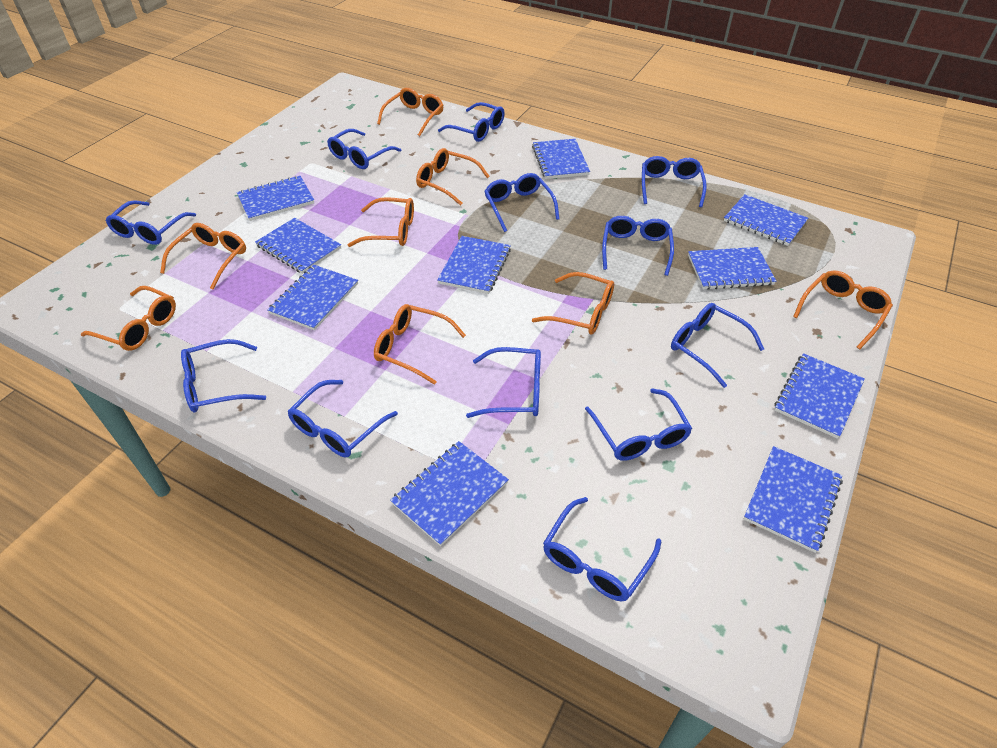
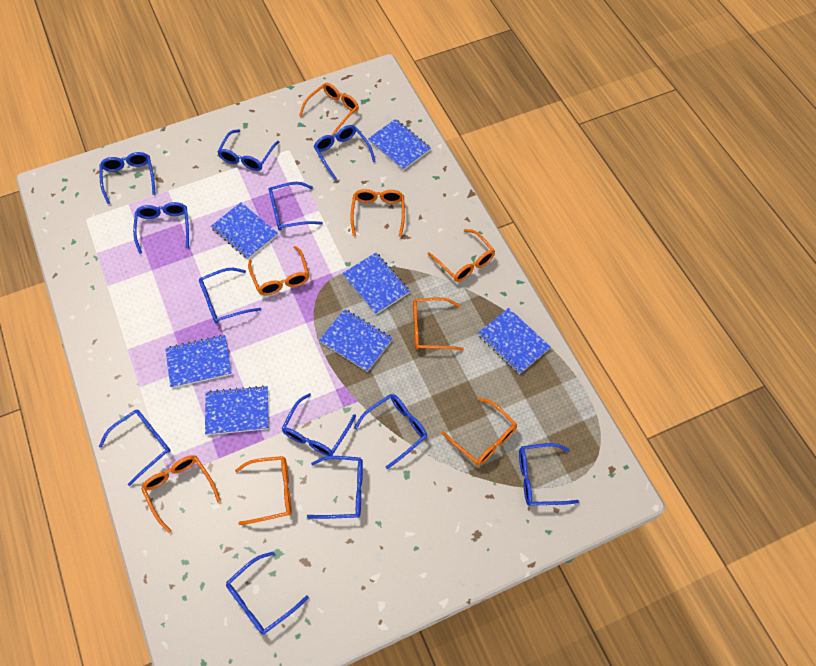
blue notebook: [237,176,314,221] [255,218,341,274] [267,265,358,330] [390,441,509,546] [437,236,511,294] [532,139,590,179] [688,247,776,290] [724,194,808,246] [744,446,843,553] [775,353,865,439] = 10 -> [165,335,232,388] [205,385,269,435] [211,202,278,259] [319,309,393,372] [342,253,410,314] [368,119,431,170] [478,308,551,374] = 7

